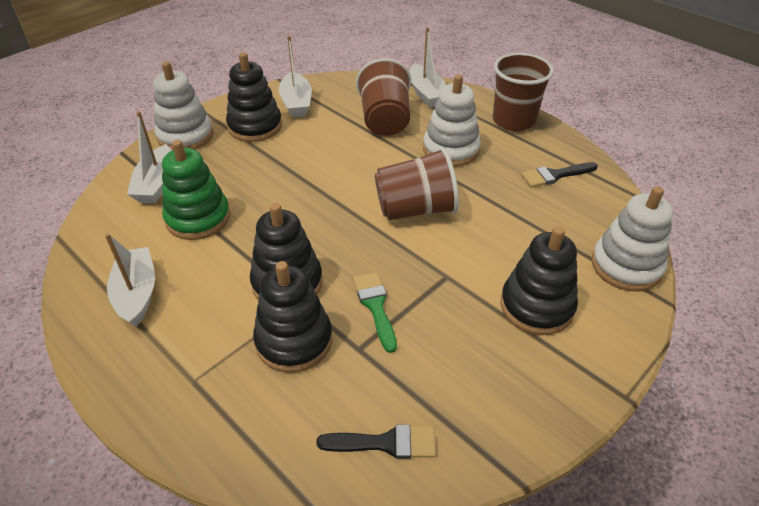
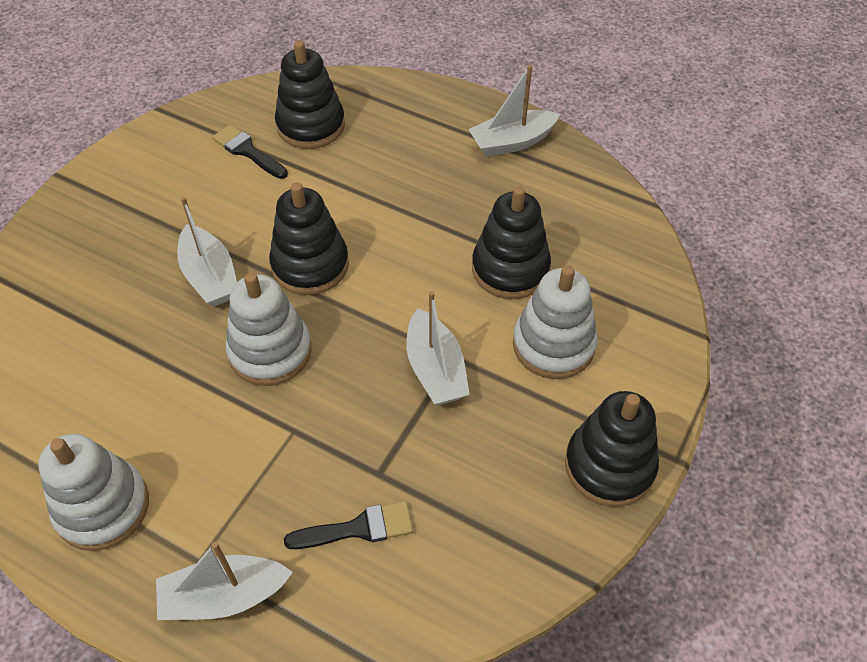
brown cup: [356,58,411,136] [375,147,459,220] [493,53,554,131] = 3 -> none = 0
green brush: [353,272,397,353] = 1 -> none = 0
green stacking toy: [162,140,230,240] = 1 -> none = 0

